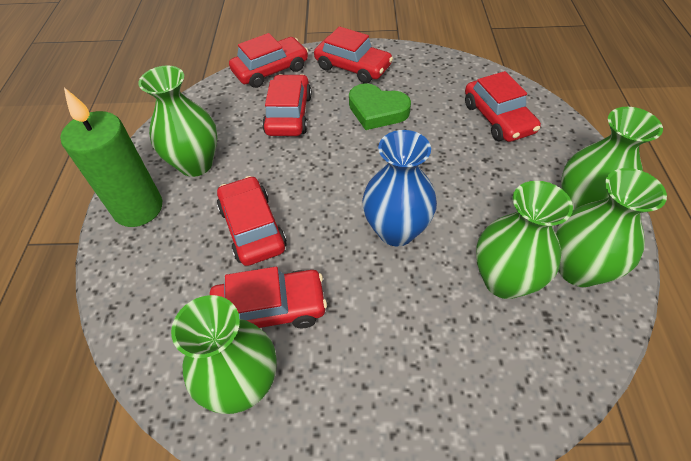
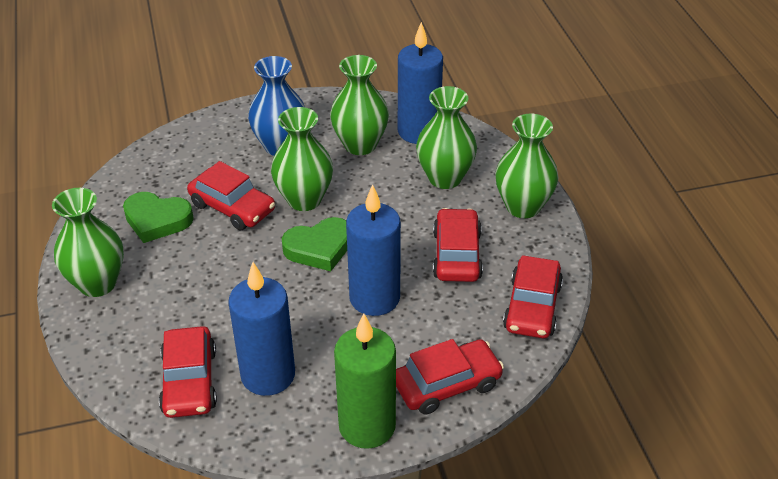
blue candle: none = 0 -> [228,262,295,396] [346,184,401,316] [398,22,443,144] = 3
green heart: [349,83,411,130] = 1 -> [123,192,194,243] [282,217,347,271] = 2
red car: [210,267,327,329] [217,176,287,266] [229,33,308,88] [262,74,312,136] [314,26,393,83] [465,71,541,142] = 6 -> [159,326,217,418] [187,161,275,230] [396,339,504,415] [433,208,483,282] [503,255,563,338] = 5

